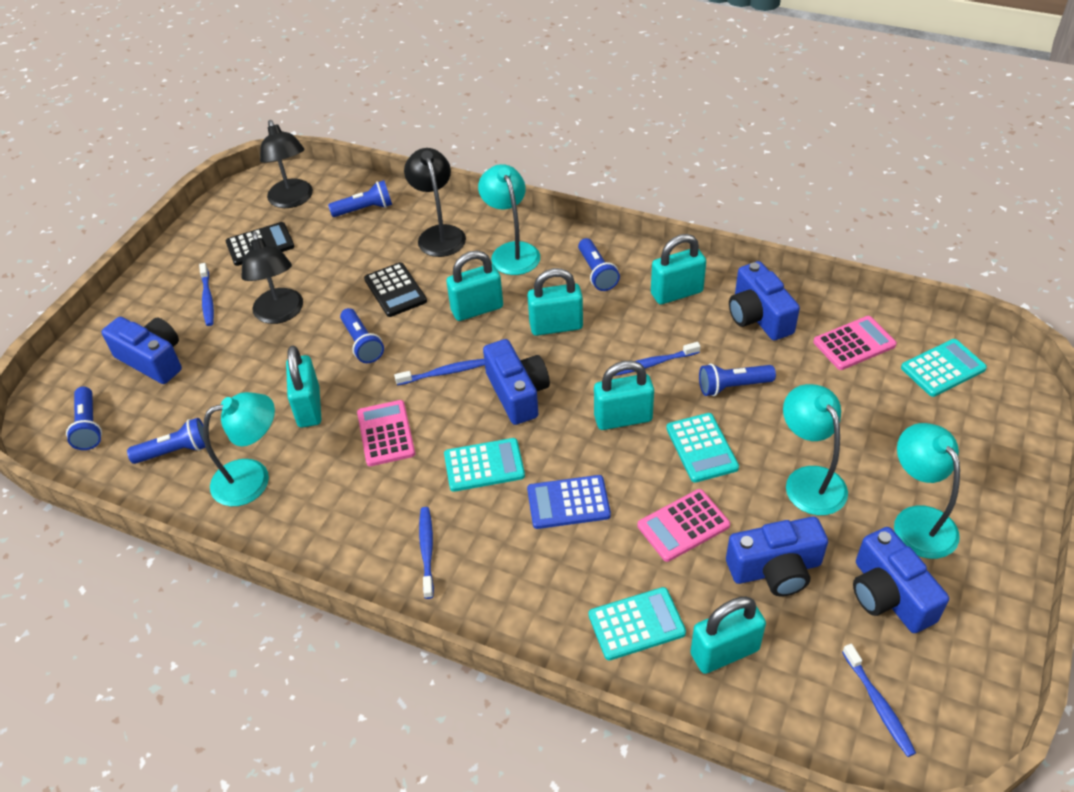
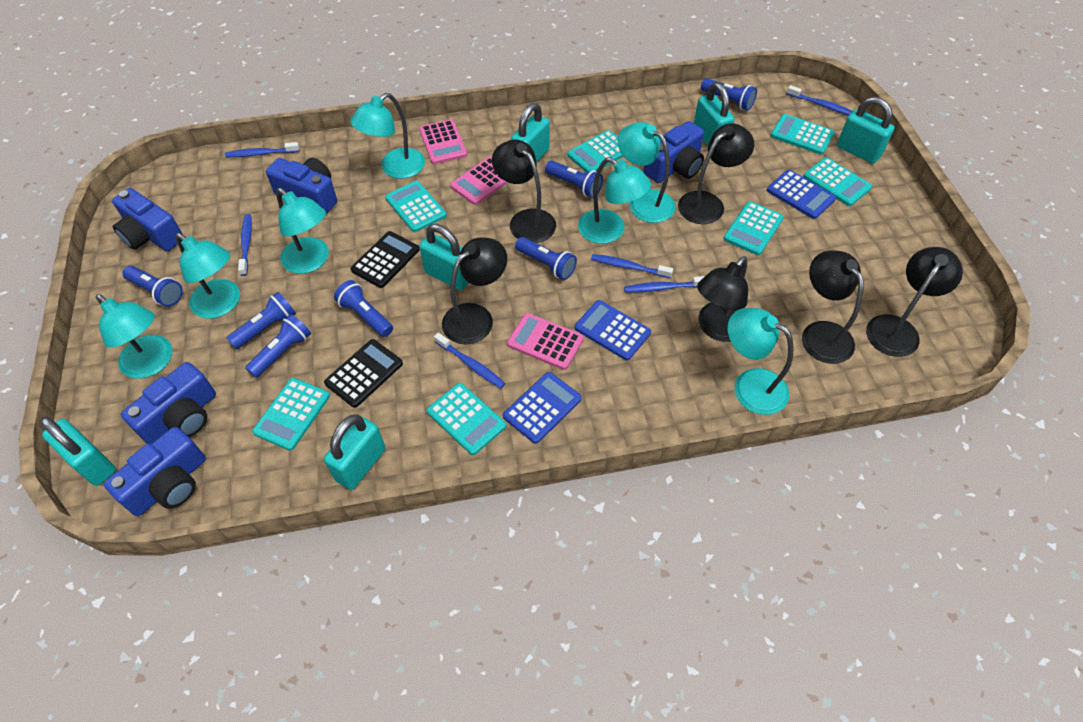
black lamp: [241,232,303,324] [260,120,313,208] [404,148,466,257] = 3 -> [442,237,507,345] [492,140,556,243] [678,123,754,224] [697,256,748,342] [802,250,864,364] [866,247,963,357] = 6
blue calculator: [527,475,611,529] = 1 -> [503,372,582,444] [575,300,651,361] [767,170,836,219] = 3
blue flashlight: [66,387,102,450] [127,418,206,464] [328,180,392,217] [340,308,384,363] [578,238,620,291] [699,364,776,396] = 6 -> [122,266,183,307] [227,292,296,349] [245,314,311,378] [334,280,393,337] [515,237,577,280] [545,161,603,198] [701,78,757,111] = 7
blue toothbrush: [199,263,214,326] [394,359,485,386] [419,507,434,599] [614,342,701,376] [842,644,916,757] = 5 -> [225,142,300,157] [238,214,252,276] [434,333,505,388] [591,254,673,278] [624,276,705,292] [787,85,853,115] = 6
turquoise calculator: [444,438,525,492] [588,587,686,660] [666,413,739,483] [901,339,987,397] = 4 -> [252,378,330,451] [385,181,447,232] [427,383,506,455] [567,130,624,172] [723,201,784,255] [771,114,835,155] [803,157,872,206] = 7
turquoise lamp: [203,392,275,506] [478,164,540,275] [783,384,848,515] [894,423,960,559] = 4 -> [96,294,172,379] [176,233,240,318] [276,188,329,274] [350,93,425,179] [578,157,651,244] [617,122,676,223] [728,308,794,415] = 7

